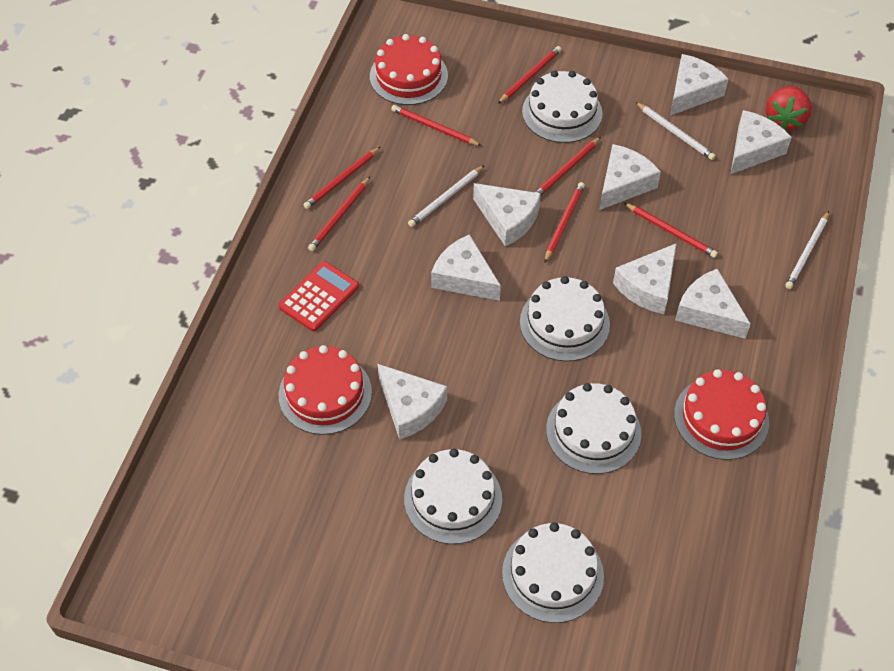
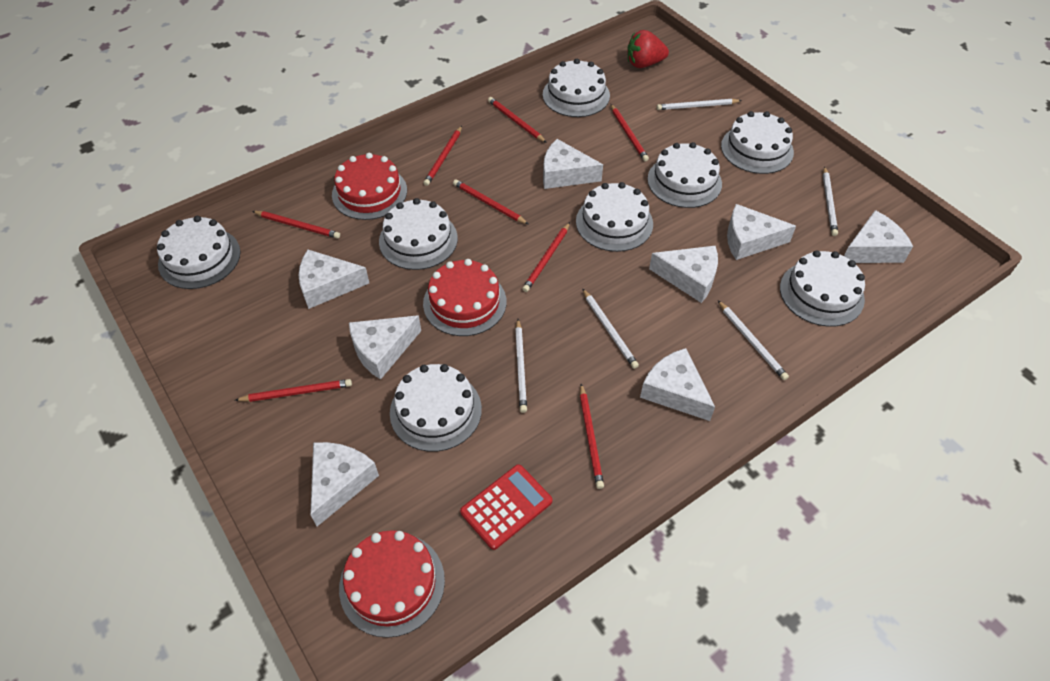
red pencil: [303,147,380,209] [308,177,370,251] [391,105,482,146] [498,46,561,104] [535,137,601,195] [545,182,585,262] [624,203,718,258] = 7 -> [235,379,352,402] [252,211,340,239] [423,126,462,186] [453,179,528,224] [488,97,547,143] [522,222,570,292] [580,384,604,489] [611,104,649,162] = 8
white cake: [404,449,502,544] [502,523,604,623] [520,276,610,361] [522,71,603,143] [546,383,641,474] = 5 -> [157,216,241,289] [379,198,458,270] [390,364,482,452] [543,59,610,117] [576,182,653,252] [647,142,722,208] [721,111,794,174] [780,250,865,327] = 8
white pencil: [408,165,485,227] [635,102,716,160] [785,211,829,289] = 3 -> [515,319,527,413] [582,288,639,369] [657,99,742,110] [718,300,789,380] [823,167,838,236] = 5

